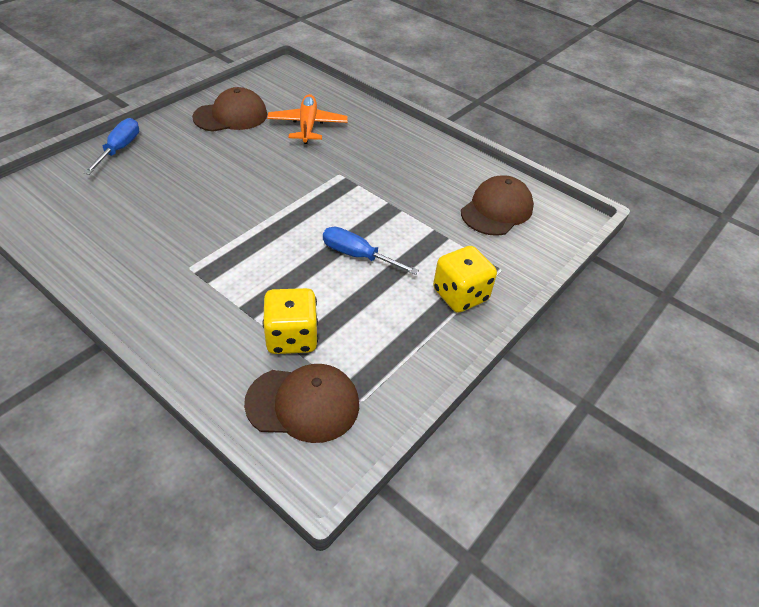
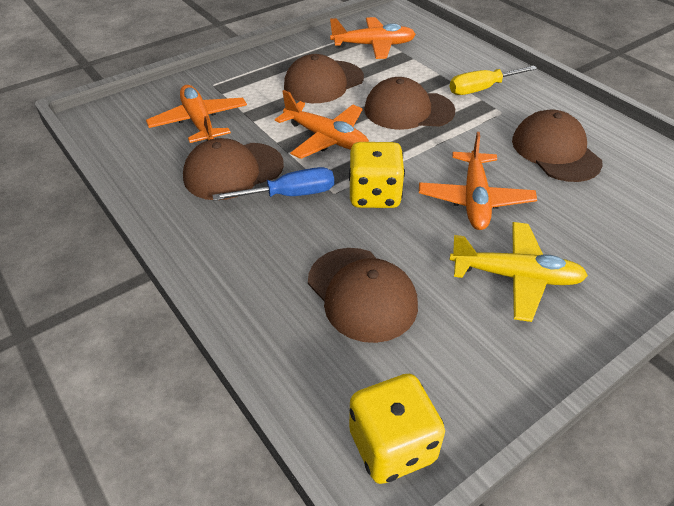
blue screwdriver: [84,118,139,175] [323,227,419,275] = 2 -> [212,167,334,201] = 1
brown cap: [192,87,267,132] [244,364,359,443] [461,175,534,236] = 3 -> [183,138,284,200] [284,54,364,103] [308,248,418,343] [364,77,455,130] [512,110,603,182] = 5
orange plane: [267,94,348,144] = 1 -> [146,85,247,143] [275,90,369,159] [330,17,416,59] [419,132,537,230] = 4
yellow plane: none = 0 -> [450,222,588,322] = 1
yellow screwdriver: none = 0 -> [449,66,537,95] = 1

